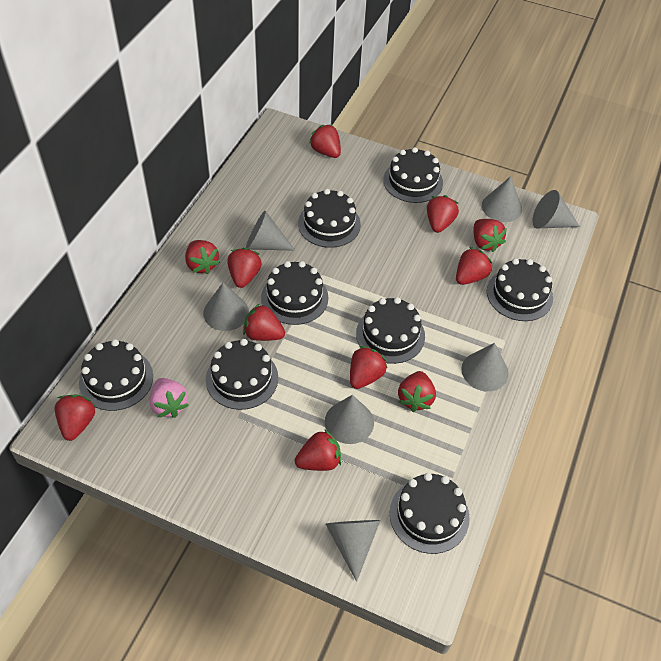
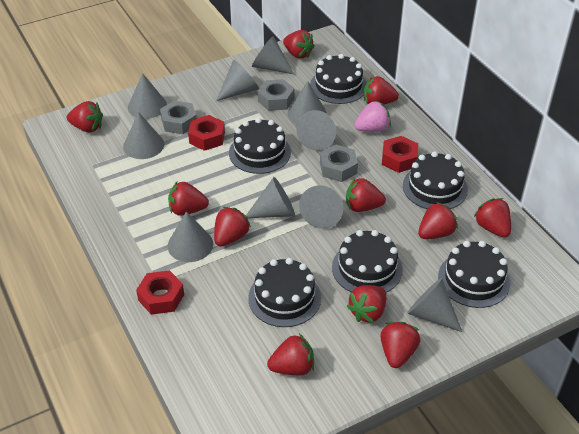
black cake: [79,339,153,411] [206,339,278,410] [261,261,328,325] [298,189,361,248] [356,297,425,364] [383,147,443,203] [390,473,470,554] [487,258,553,321] = 8 -> [229,118,291,174] [248,258,321,327] [310,54,367,104] [332,230,403,292] [403,151,468,209] [438,241,510,308] = 6
grey cone: [203,283,249,331] [246,211,295,251] [325,395,374,444] [326,520,380,582] [461,343,509,391] [482,176,522,222] [532,190,580,228] = 7 -> [123,112,164,159] [128,73,167,119] [167,211,213,262] [216,60,259,101] [246,177,295,218] [252,36,294,74] [288,81,327,125] [296,110,336,151] [299,185,343,228] [407,278,462,332] = 10
grey nut: none = 0 -> [160,100,197,134] [258,79,295,111] [320,145,358,182] = 3
red nut: none = 0 -> [136,270,184,315] [188,115,225,151] [382,136,418,173] = 3

